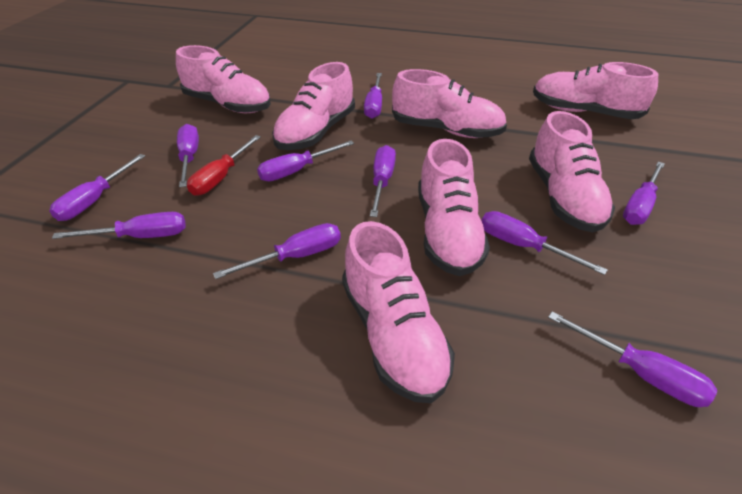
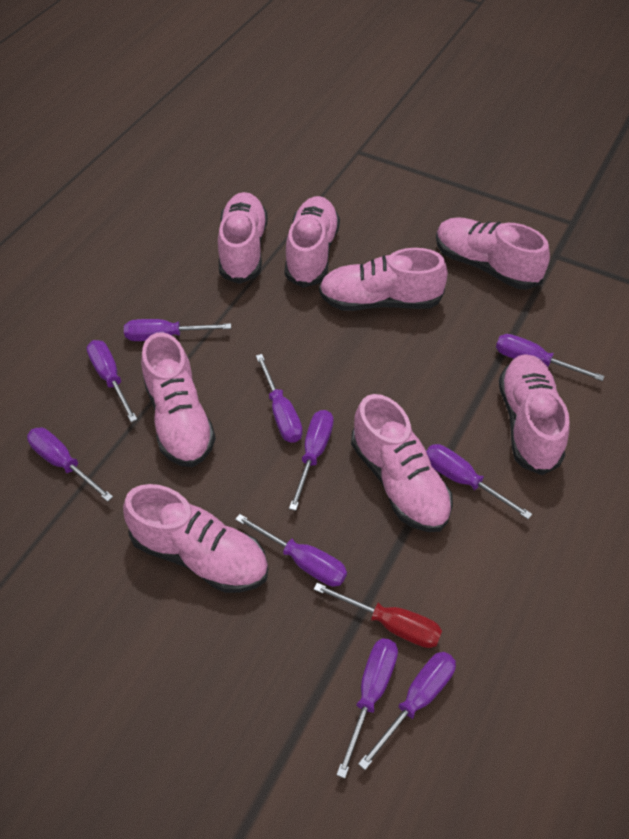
pink shoe: [176,45,271,113] [272,62,355,150] [342,221,455,403] [392,69,507,138] [418,139,490,276] [529,111,615,233] [533,62,658,119] = 7 -> [123,484,268,593] [141,332,216,467] [218,192,268,284] [285,196,340,288] [319,248,448,311] [351,394,453,532] [436,217,550,290] [499,354,570,475] = 8

